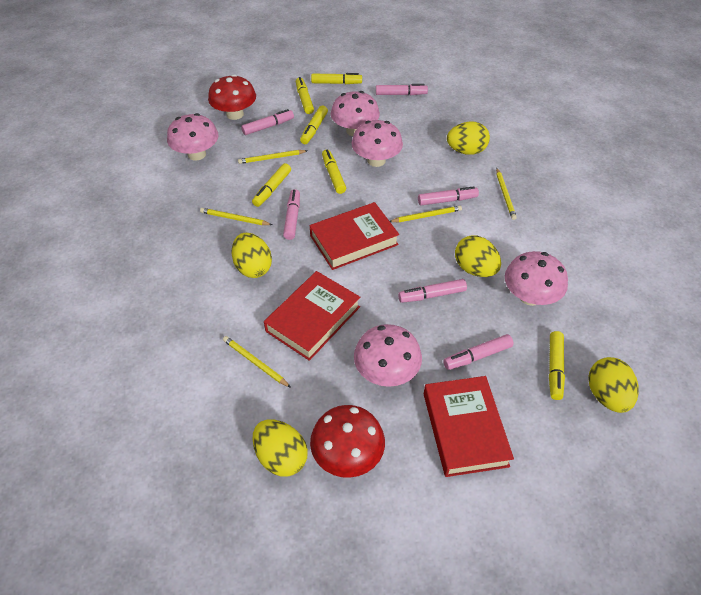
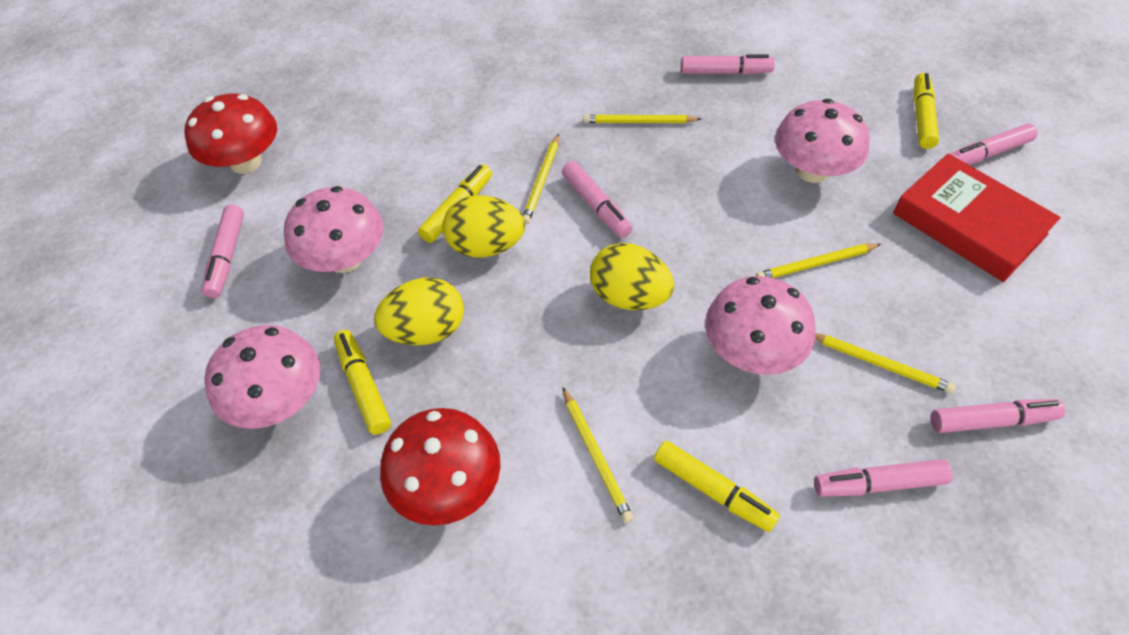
pink mushroom: [167,113,218,160] [331,91,380,136] [351,120,403,167] [354,324,422,387] [505,251,568,306] = 5 -> [204,325,320,429] [284,186,383,273] [705,276,816,375] [775,99,870,183] = 4
red book: [264,271,360,361] [310,202,399,270] [424,376,514,477] = 3 -> [893,153,1061,282] = 1
yellow egg: [232,233,272,278] [252,420,308,477] [447,122,490,155] [455,235,501,277] [588,357,639,413] = 5 -> [374,278,464,346] [442,195,525,258] [590,243,674,310] = 3
yellow marker: [252,163,291,207] [296,77,314,114] [300,105,328,144] [311,73,362,84] [322,149,346,194] [549,331,565,400] = 6 -> [334,330,391,435] [418,164,492,243] [654,441,780,532] [914,73,939,149] = 4

